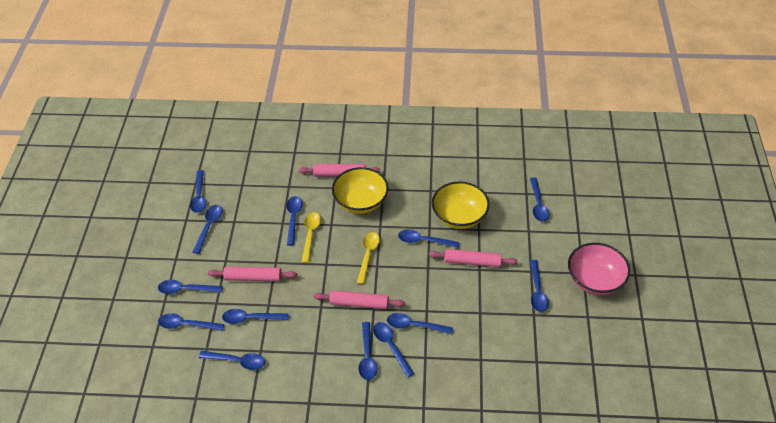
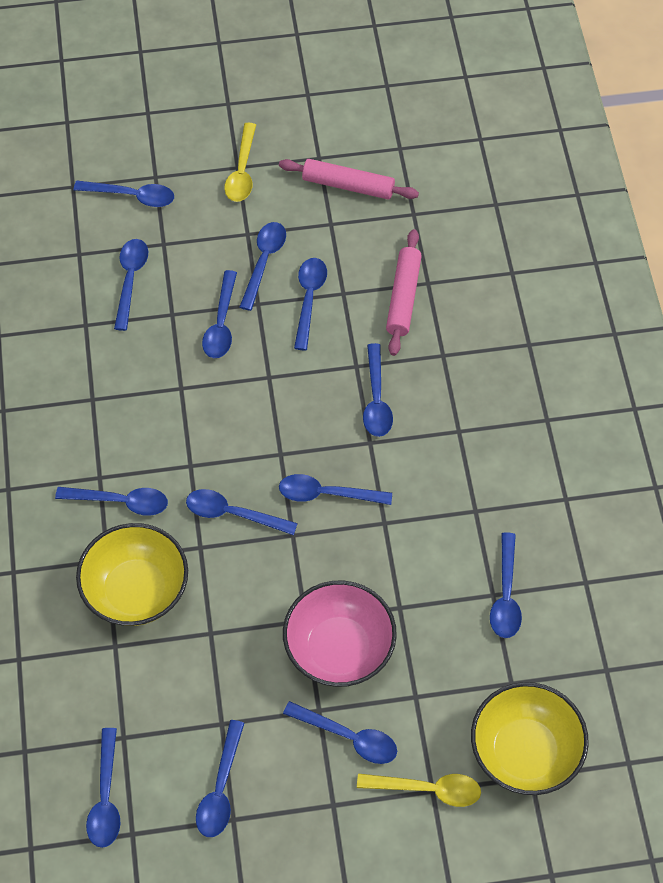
pink rolling pin: [208,267,297,281] [299,164,380,177] [314,290,405,309] [429,249,518,267] = 4 -> [279,159,419,199] [386,229,422,356] = 2

